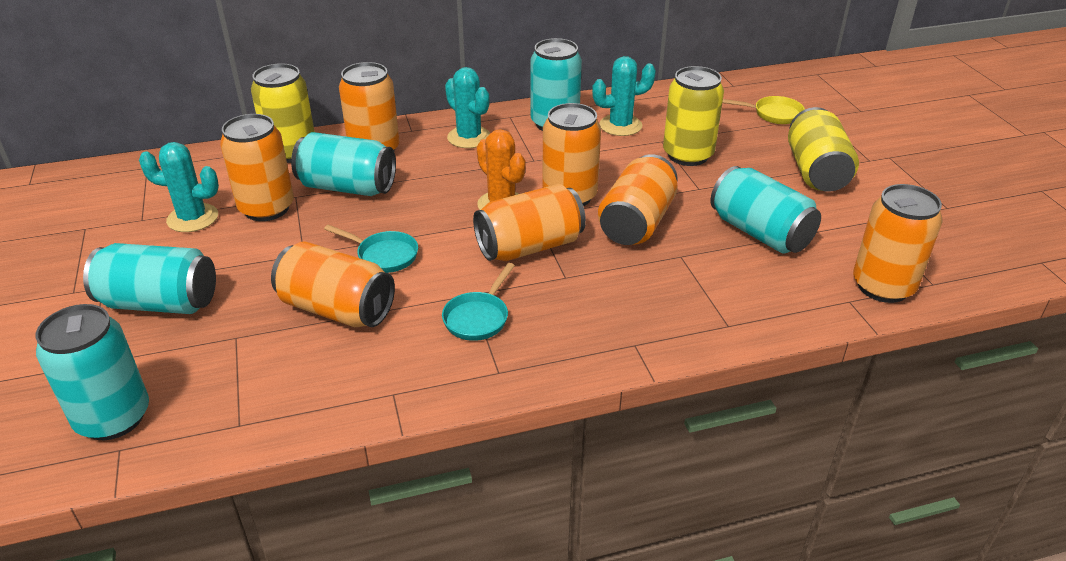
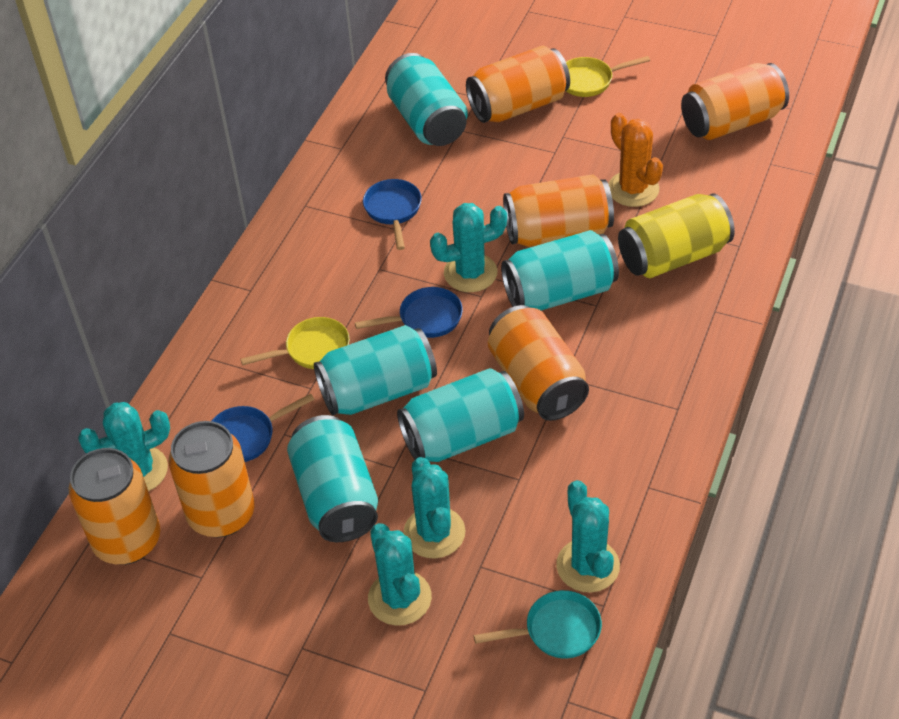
blue pan: none = 0 -> [212,394,315,462] [355,287,463,338] [363,179,422,250] = 3
orange can: [220,114,294,221] [271,241,395,327] [339,62,399,151] [473,184,586,261] [542,103,601,206] [598,154,678,245] [853,184,943,303] = 7 -> [69,448,160,565] [168,421,255,537] [466,46,570,123] [488,305,589,421] [503,174,614,247] [681,63,789,140] = 6
turquoise cactus: [139,142,219,232] [445,67,490,148] [592,56,656,136] = 3 -> [78,402,170,491] [368,523,432,626] [403,457,466,559] [430,203,507,292] [556,480,620,593] = 5
turquoise pan: [324,225,418,273] [442,263,515,341] = 2 -> [474,590,602,659] = 1
yellow can: [251,63,315,163] [663,66,724,166] [788,107,859,192] = 3 -> [618,193,735,278] = 1
yellow pan: [722,96,805,124] = 1 -> [241,317,350,369] [566,56,650,97] = 2

